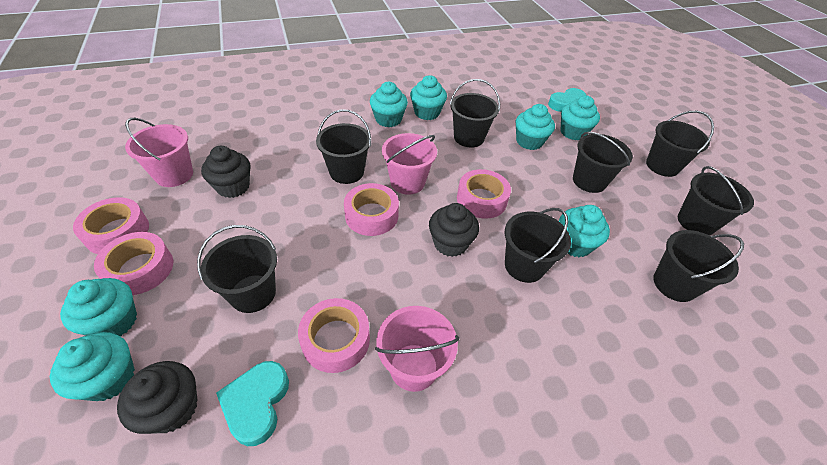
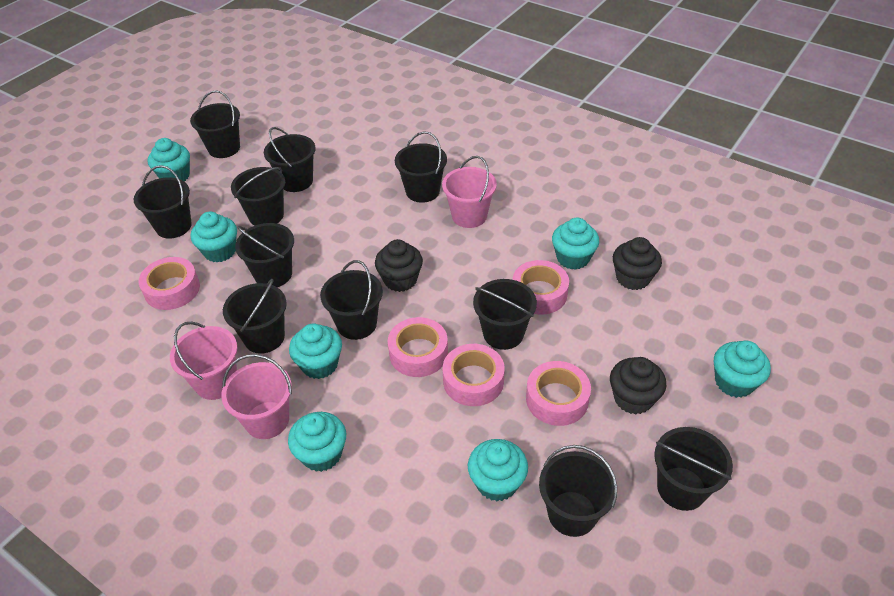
black bucket: [197,225,277,313] [316,109,371,184] [450,79,500,147] [505,208,571,283] [573,132,633,193] [646,111,714,177] [653,230,744,302] [678,166,754,235] = 8 -> [134,165,192,239] [190,90,240,158] [223,279,287,354] [231,167,285,226] [235,223,294,287] [264,127,316,192] [320,260,383,340] [395,131,447,203] [473,279,537,350] [539,445,617,537] [654,427,733,511] = 11
turquoise heart: [216,361,289,446] [548,88,587,112] = 2 -> none = 0

